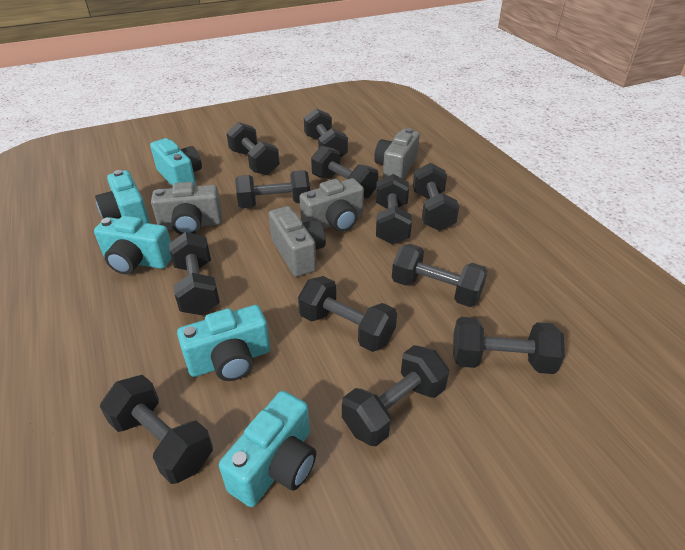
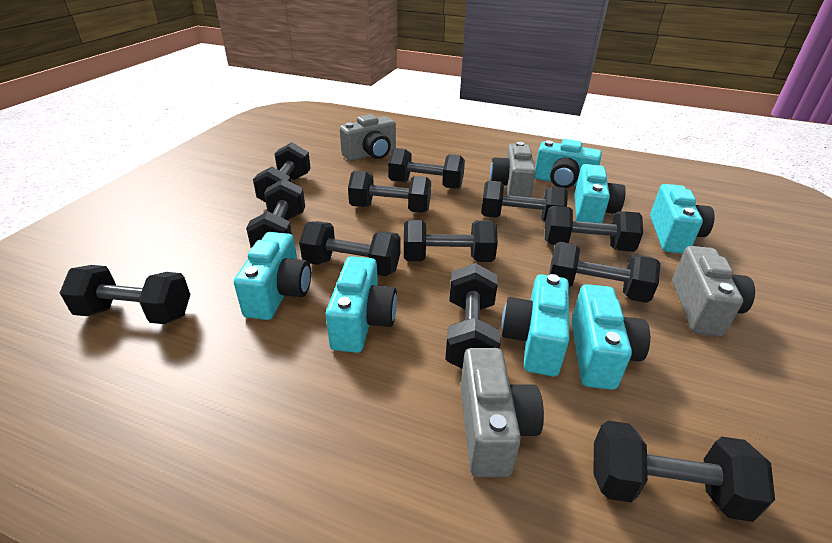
turquoise camera: [94,216,172,274] [95,170,150,223] [150,138,202,186] [177,305,270,381] [219,391,316,507] = 5 -> [234,232,311,320] [326,256,397,353] [501,274,569,377] [535,139,602,188] [571,284,650,390] [575,164,626,223] [650,184,715,254] = 7

